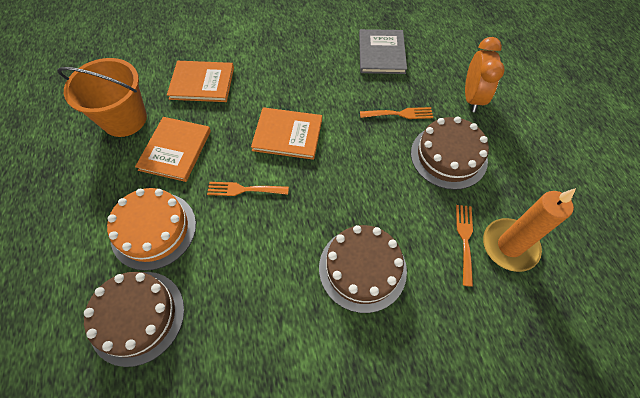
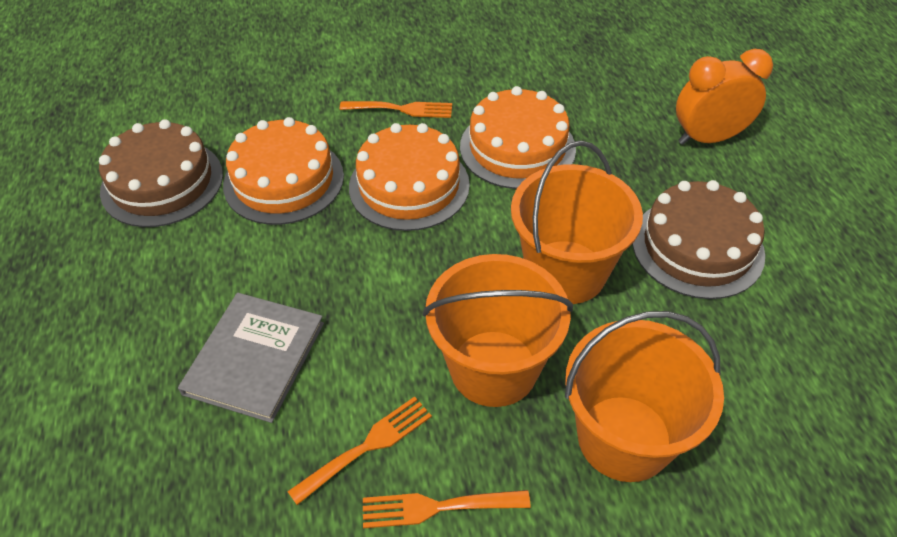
brown cake: [84,272,184,367] [319,225,407,313] [411,116,489,190] = 3 -> [99,119,223,227] [633,180,765,299] = 2
orange book: [135,117,211,182] [167,61,234,102] [251,107,322,160] = 3 -> none = 0
orange bucket: [57,58,147,137] = 1 -> [423,254,573,407] [511,141,643,304] [565,311,724,482] = 3
orange cake: [107,188,196,271] = 1 -> [223,117,344,225] [349,123,470,231] [460,86,576,189] = 3
orange candle: [483,188,576,272] = 1 -> none = 0

